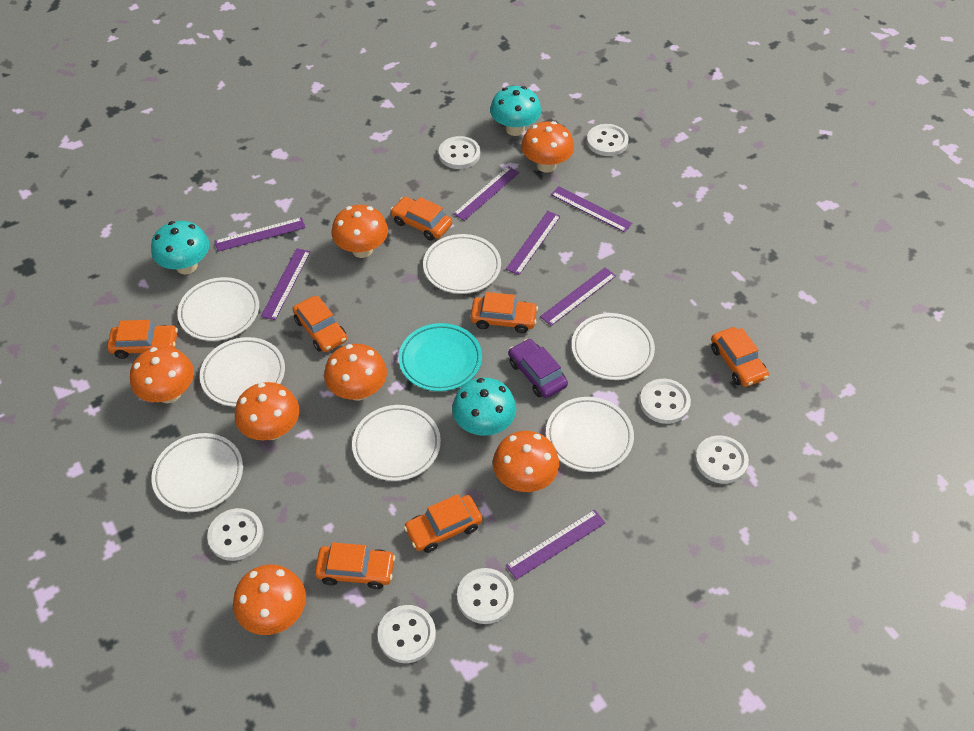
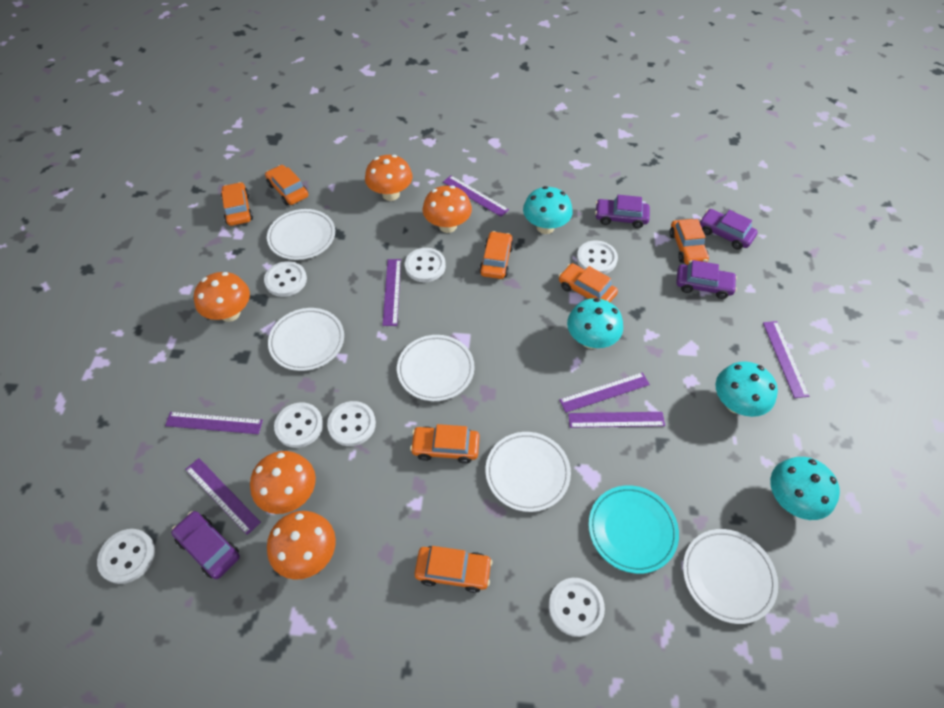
orange mushroom: [130,346,194,403] [233,564,306,635] [235,382,299,441] [324,344,387,401] [332,205,388,258] [493,431,559,492] [521,121,574,173] = 7 -> [194,272,250,322] [250,451,316,514] [267,511,336,580] [365,155,412,201] [423,185,472,233] = 5
purple car: [508,339,568,398] = 1 -> [171,511,240,579] [595,195,650,228] [676,260,737,299] [699,209,758,249] = 4
turquoise mushroom: [151,221,209,275] [452,378,516,436] [490,86,541,136] = 3 -> [523,186,573,234] [567,298,623,349] [715,361,778,417] [770,457,840,520] = 4
white plate: [151,433,243,512] [177,277,259,341] [200,337,285,407] [352,405,441,481] [423,234,501,294] [546,397,634,472] [572,313,655,380] = 7 -> [267,209,335,260] [268,308,344,371] [397,335,475,401] [486,432,571,512] [683,529,778,624] = 5

